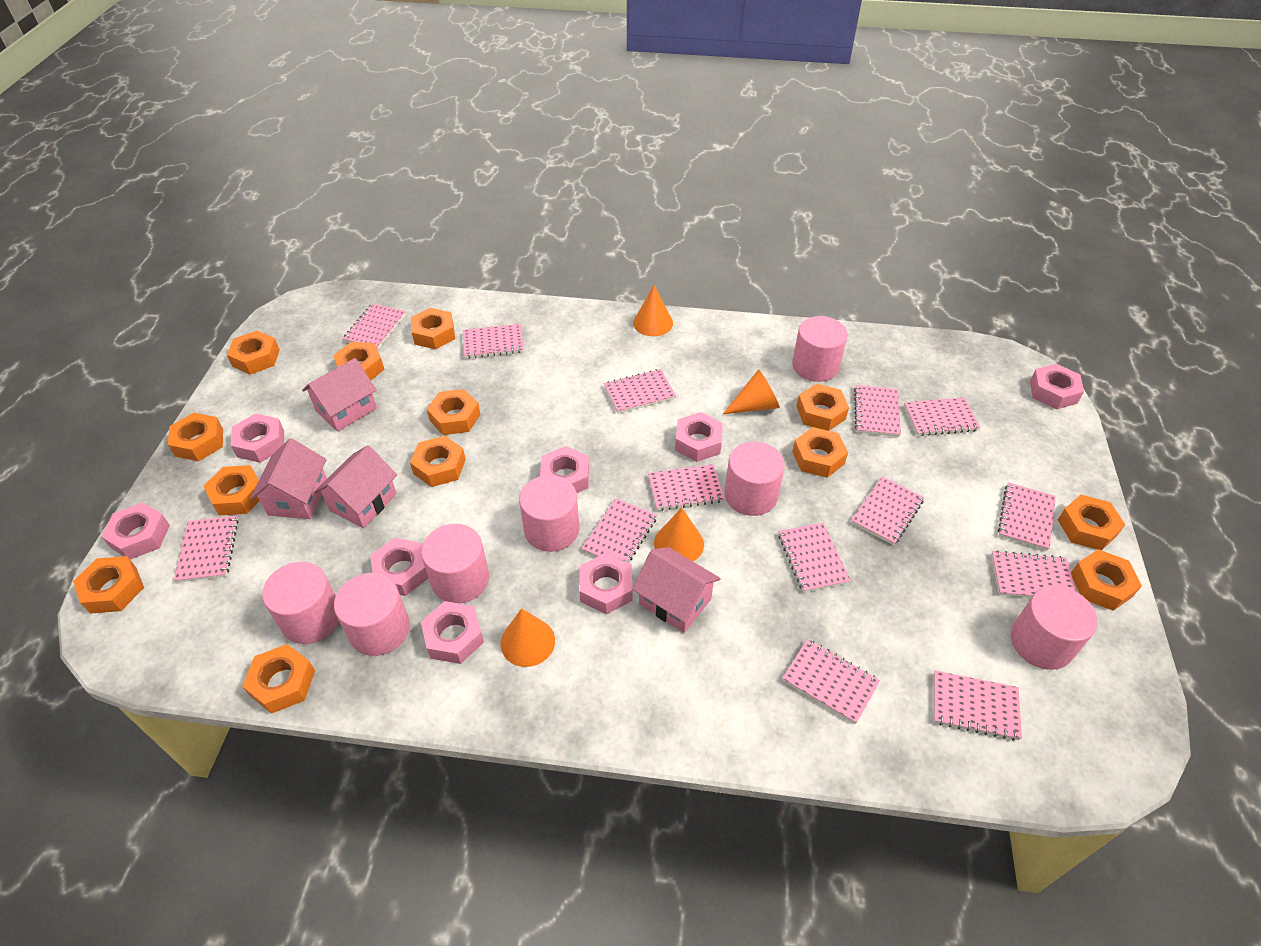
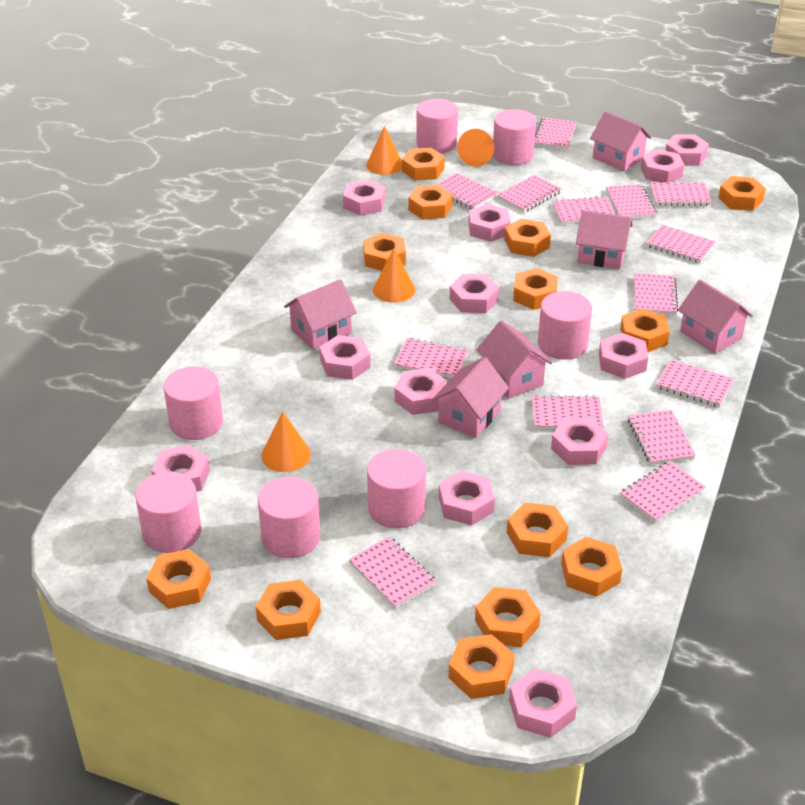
pink house: [250,439,327,519] [302,358,377,432] [314,445,397,528] [632,547,721,633] = 4 -> [284,279,357,350] [432,357,509,438] [477,320,552,399] [576,210,633,269] [590,111,652,171] [678,280,753,354] = 6
pink nut: [101,502,170,559] [231,414,284,463] [370,538,429,596] [421,601,484,664] [540,446,589,493] [579,553,632,615] [675,412,723,462] [1030,364,1084,410] = 8 -> [151,444,210,492] [320,335,371,380] [343,180,385,216] [394,368,447,415] [439,470,495,526] [450,274,499,313] [469,204,511,242] [509,668,577,738] [551,418,609,465] [599,333,648,379] [641,149,684,182] [665,135,709,166] = 12

